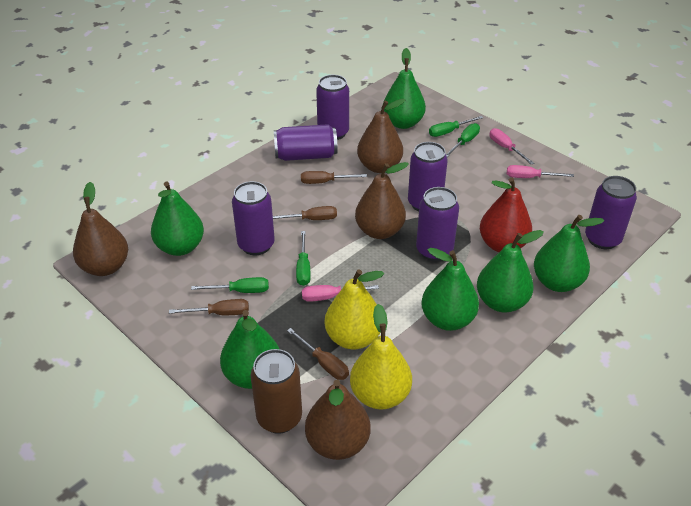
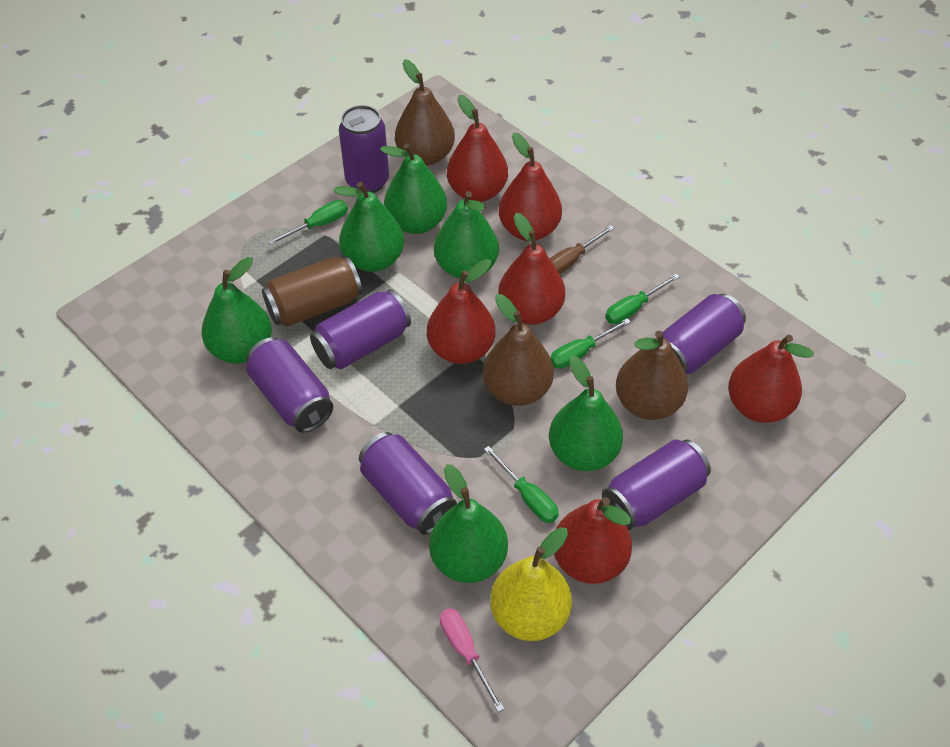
brown pear: [73,182,128,276] [305,380,370,460] [355,162,409,239] [357,99,406,173] = 4 -> [395,59,455,166] [483,294,554,406] [616,331,688,420] = 3
brown screwdriver: [169,299,249,315] [273,206,337,220] [287,328,349,380] [301,171,367,184] = 4 -> [550,225,614,274] = 1
pink screwdriver: [302,285,379,302] [490,128,534,165] [507,165,574,178] = 3 -> [440,608,504,712] = 1
red pear: [480,178,532,252] = 1 -> [427,259,495,364] [447,94,508,202] [498,213,565,325] [499,132,562,241] [554,497,632,584] [728,335,814,423] = 6
yellow pear: [325,269,384,349] [350,304,412,409] = 2 -> [490,527,572,641] = 1

